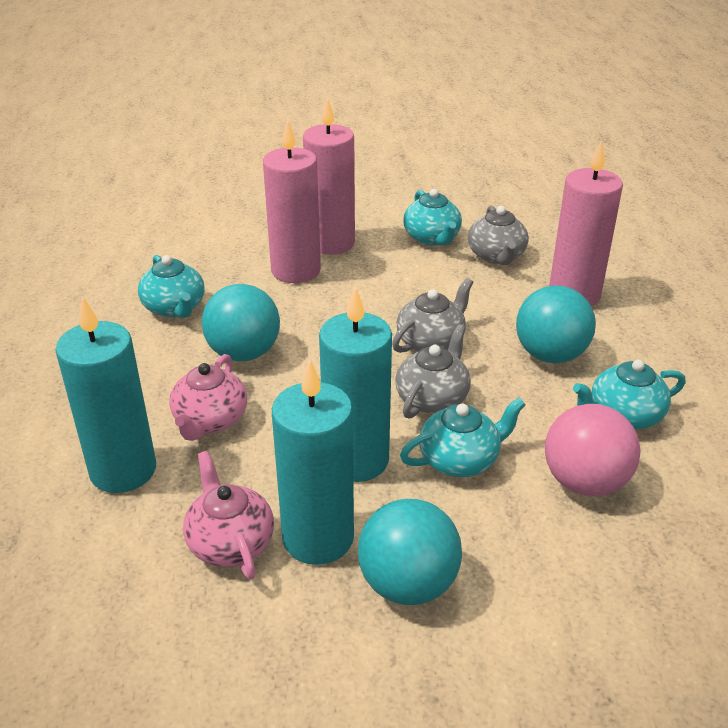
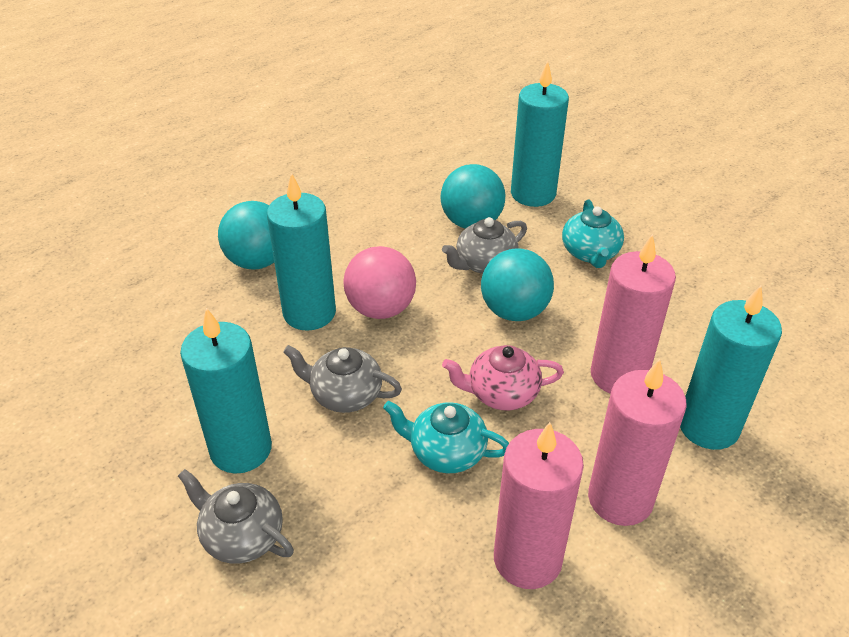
pink teapot: [169,354,247,441] [183,451,274,579] = 2 -> [442,345,564,411] = 1
turquoise candle: [55,296,156,493] [272,359,354,565] [319,287,392,482] = 3 -> [180,308,272,473] [267,173,336,331] [511,61,569,207] [680,285,782,450] = 4
turquoise teapot: [138,255,204,318] [400,397,526,477] [403,189,462,246] [573,359,686,429] = 4 -> [383,401,509,473] [562,200,624,268] = 2

